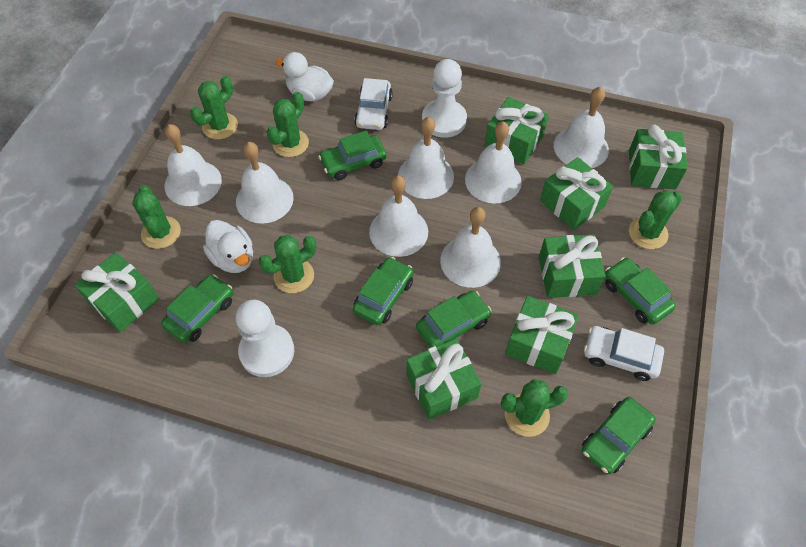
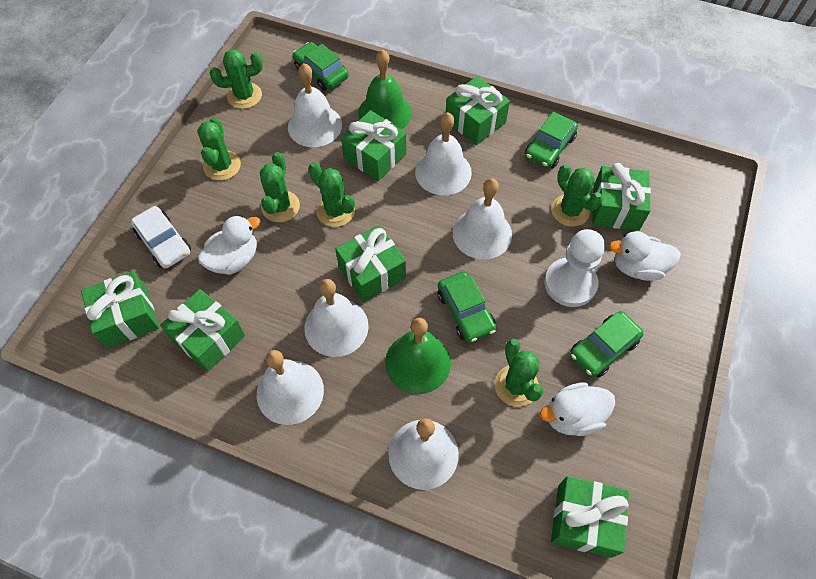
green bell: none = 0 -> [358,50,412,129] [385,318,451,394] = 2
green car: [161,274,233,343] [318,131,387,180] [352,257,414,325] [416,290,492,348] [582,397,656,474] [605,257,676,325] = 6 -> [293,42,349,91] [437,272,496,343] [525,112,578,169] [570,311,644,377] = 4
white bell: [165,124,222,206] [236,142,294,224] [369,175,428,257] [398,117,454,199] [440,207,501,288] [465,121,522,203] [554,87,609,168] = 7 -> [257,350,324,425] [288,63,342,147] [304,279,368,357] [388,418,459,490] [415,112,472,195] [453,178,512,259] = 6
white car: [354,78,393,130] [584,326,664,381] = 2 -> [131,206,191,269] = 1
white duck: [203,220,253,273] [276,52,334,101] = 2 -> [198,215,260,275] [540,382,615,436] [609,231,681,281] = 3
white pawn: [236,299,294,377] [422,59,467,138] = 2 -> [544,229,605,307] = 1

